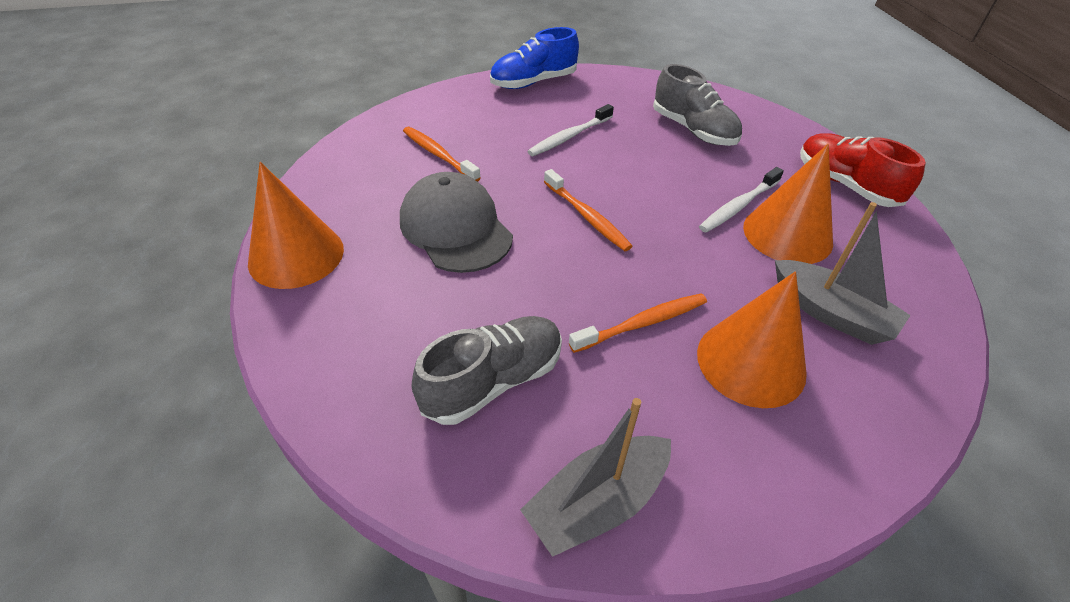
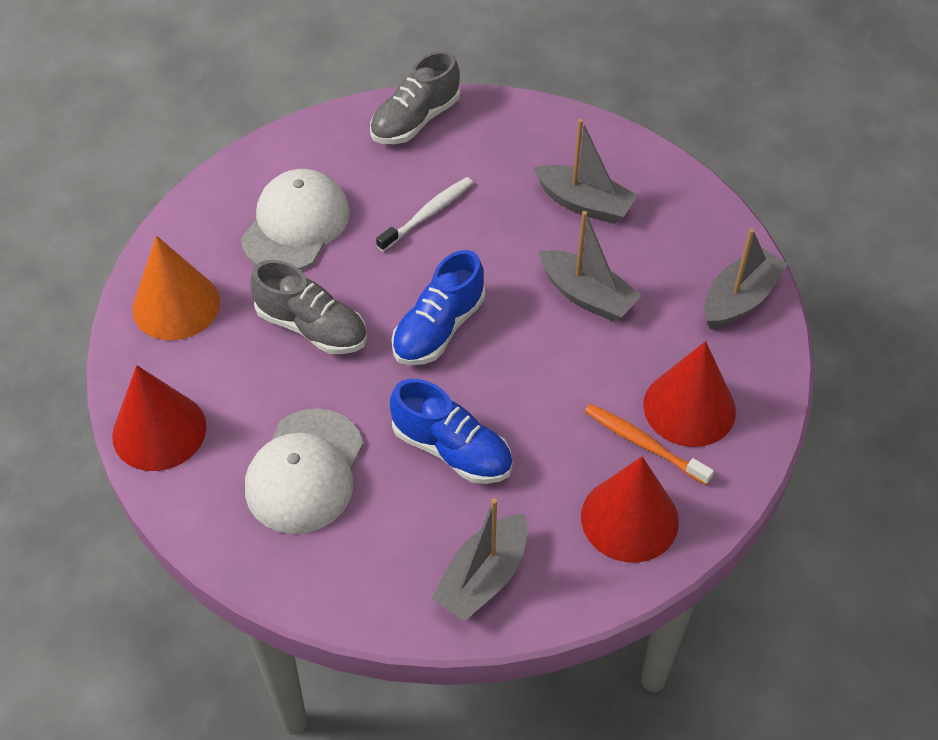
blue shoe: [490,27,579,89] = 1 -> [390,379,513,484] [392,250,485,365] = 2
grey boat: [520,398,671,557] [775,202,911,345] = 2 -> [431,498,528,621] [534,119,638,224] [539,211,642,322] [704,229,788,329] = 4
grey cap: [400,172,513,273] = 1 -> none = 0
orange cone: [248,162,344,289] [697,271,807,408] [743,144,833,264] = 3 -> [132,236,220,340] = 1
orange toothbrush: [403,127,481,182] [544,169,632,251] [569,293,707,353] = 3 -> [584,404,714,485] = 1
red cone: none = 0 -> [112,365,207,471] [581,456,679,563] [643,341,736,447] = 3
red shoe: [800,133,926,207] = 1 -> none = 0
white cap: none = 0 -> [241,169,350,270] [245,408,363,534] = 2
white toothbrush: [527,104,614,156] [699,167,784,233] = 2 -> [376,177,473,252] = 1

